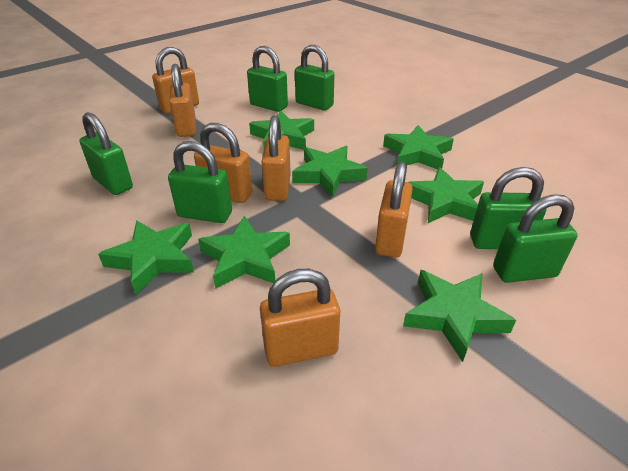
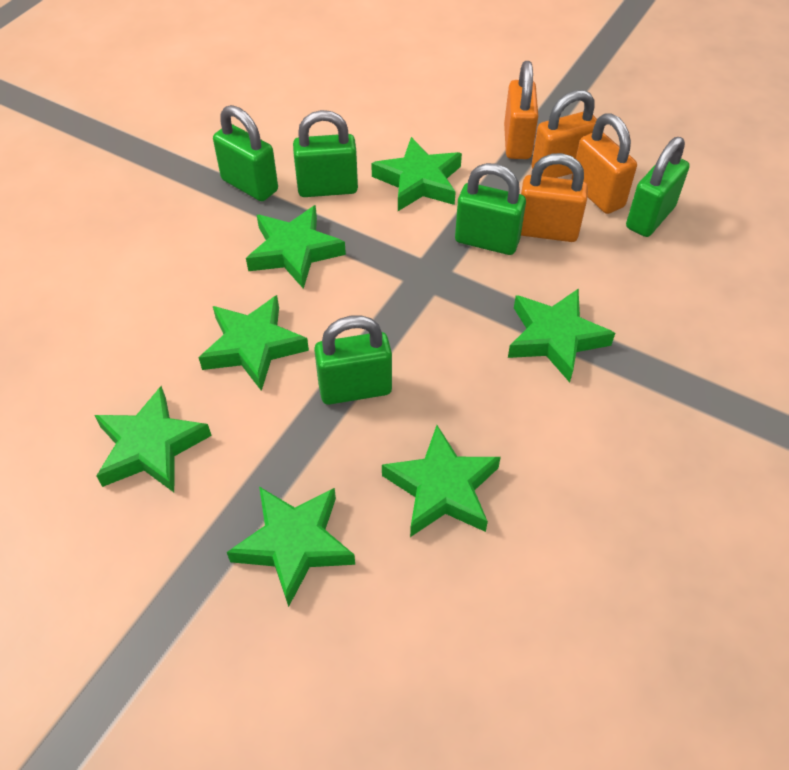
green padlock: [79,112,133,195] [168,141,232,223] [247,46,288,112] [295,45,335,110] [470,167,547,249] [493,194,578,283] = 6 -> [213,105,278,201] [293,110,358,197] [314,315,392,405] [455,163,526,255] [626,137,690,237] = 5
orange padlock: [152,47,199,114] [169,64,196,137] [194,123,253,203] [260,269,340,367] [262,115,291,201] [375,161,413,257] = 6 -> [504,61,538,159] [521,153,588,242] [531,90,597,178] [572,113,637,214] = 4

